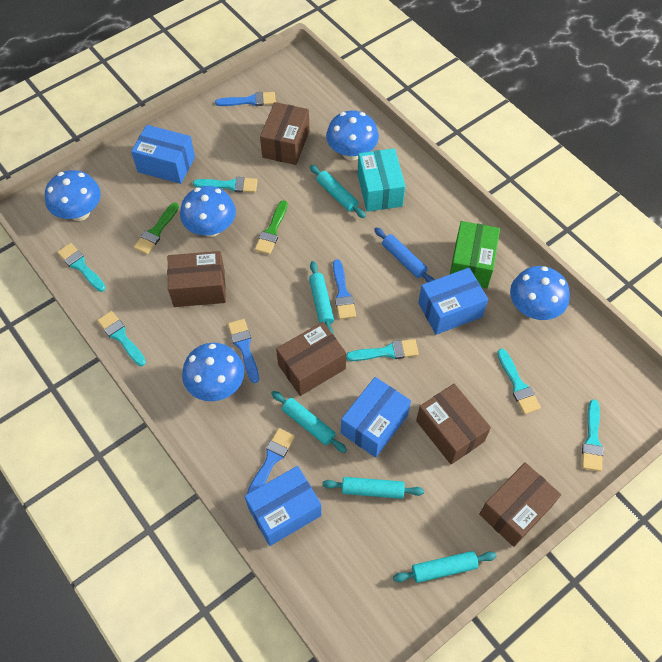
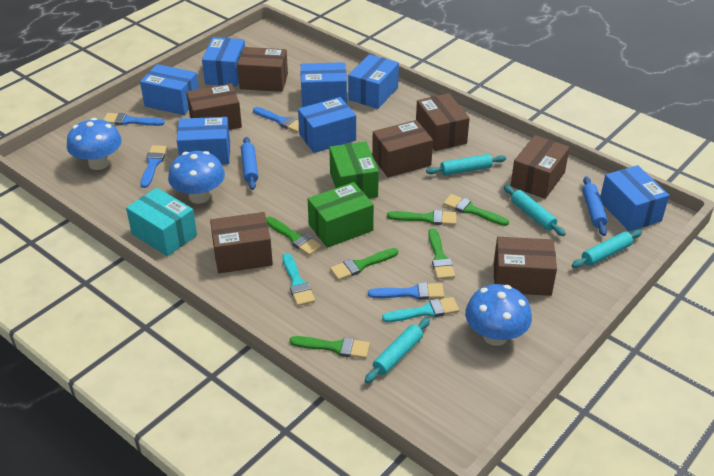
blue box: [131,125,195,184] [245,466,322,546] [341,377,411,458] [418,268,488,335] = 4 -> [140,64,199,115] [177,117,230,164] [202,37,245,87] [298,97,356,153] [300,62,347,107] [348,54,399,109] [600,165,669,231] = 7
blue mushroom: [45,170,101,221] [180,186,236,237] [182,343,244,401] [326,110,379,160] [510,266,570,320] = 5 -> [67,118,122,170] [168,151,225,204] [465,284,532,346] = 3
blue rolling pin: [374,227,434,283] = 1 -> [241,137,258,190] [582,176,608,236] = 2
brown box: [167,251,226,307] [260,102,310,165] [276,322,346,396] [416,384,491,464] [479,462,561,547] = 5 -> [186,84,242,130] [210,212,273,273] [237,47,288,92] [372,120,433,177] [416,93,470,151] [494,237,557,296] [511,135,570,199] = 7
green box: [450,221,500,289] = 1 -> [308,182,374,248] [329,141,379,199] = 2
green brush: [134,202,179,254] [255,200,288,255] = 2 -> [266,217,322,256] [290,336,370,359] [330,248,398,280] [387,210,456,225] [428,228,455,279] [443,194,509,226] = 6
turquoise brush: [57,243,106,292] [97,311,146,366] [193,177,258,193] [346,339,419,361] [497,349,541,415] [582,399,604,472] = 6 -> [282,253,315,306] [382,297,459,322] = 2
turquoise rolling pin: [271,391,347,453] [309,261,334,334] [310,165,366,218] [322,477,424,499] [393,551,497,583] = 5 -> [365,318,430,383] [426,154,506,176] [504,185,566,236] [572,230,642,268] = 4

